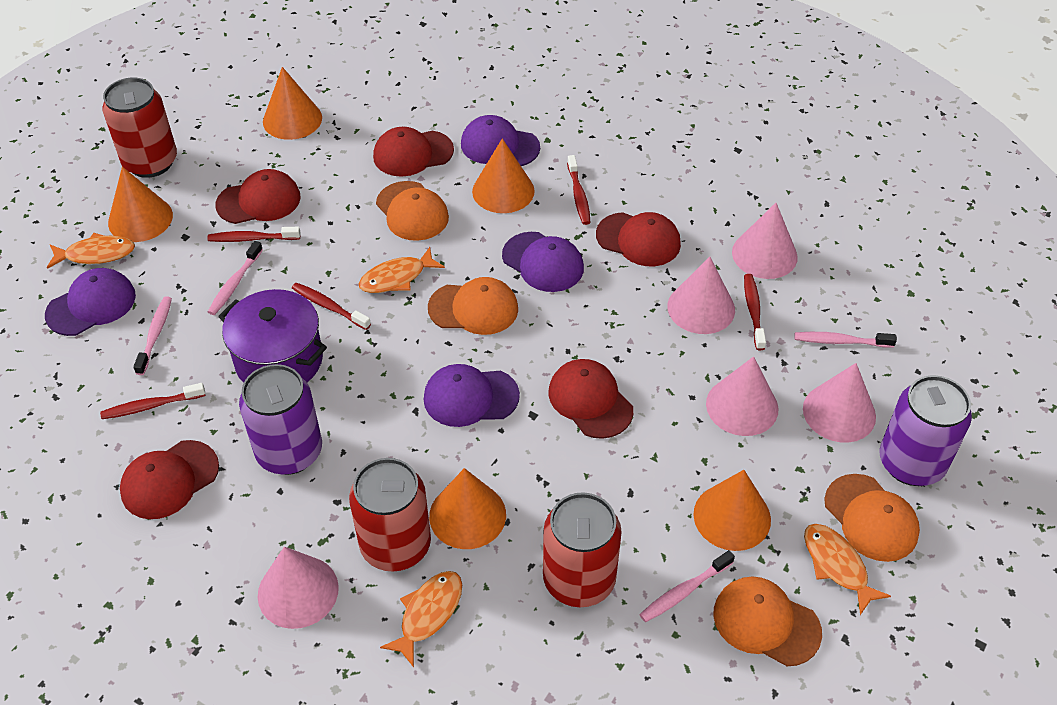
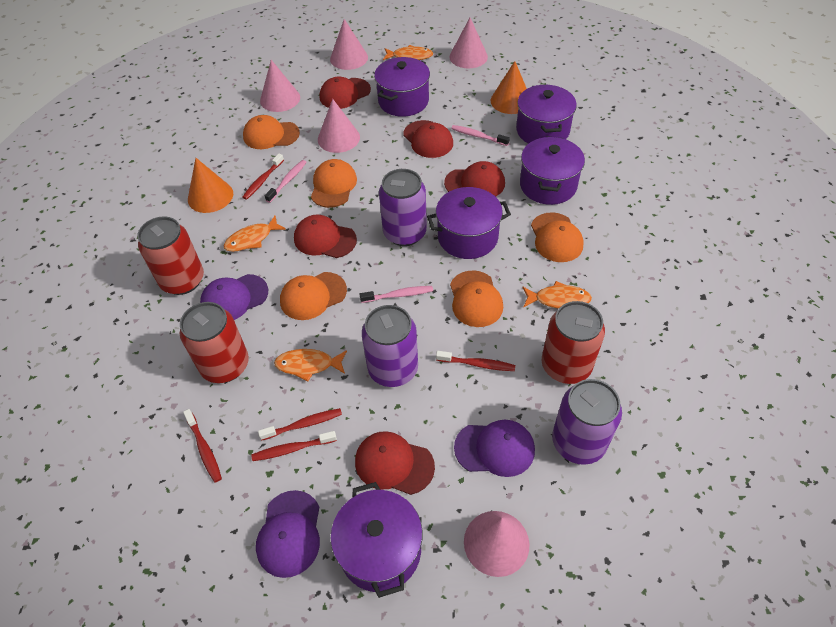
orange cap: [376,181,449,241] [428,277,518,335] [713,577,822,667] [824,474,920,562] = 4 -> [243,115,300,149] [280,272,347,320] [311,159,357,208] [450,271,503,327] [531,212,583,262] = 5
orange cone: [108,167,173,242] [263,67,322,140] [429,468,506,549] [472,138,535,213] [693,470,771,551] = 5 -> [188,158,233,213] [490,61,527,114] = 2
pink toothbrush: [133,297,172,375] [208,241,263,315] [639,550,735,622] [794,332,897,348] = 4 -> [265,160,307,203] [359,286,433,303] [451,125,510,146] = 3
purple can: [239,364,322,475] [880,375,972,486] = 2 -> [362,305,418,387] [379,169,427,246] [552,379,622,465] = 3
purple cap: [45,268,136,336] [424,364,520,427] [461,115,540,166] [502,232,584,292] = 4 -> [200,274,268,320] [256,490,320,578] [454,420,535,477] = 3
purple pot: [218,289,327,383] = 1 -> [330,482,423,598] [374,57,430,117] [427,187,511,259] [516,85,577,144] [520,136,585,205] = 5

